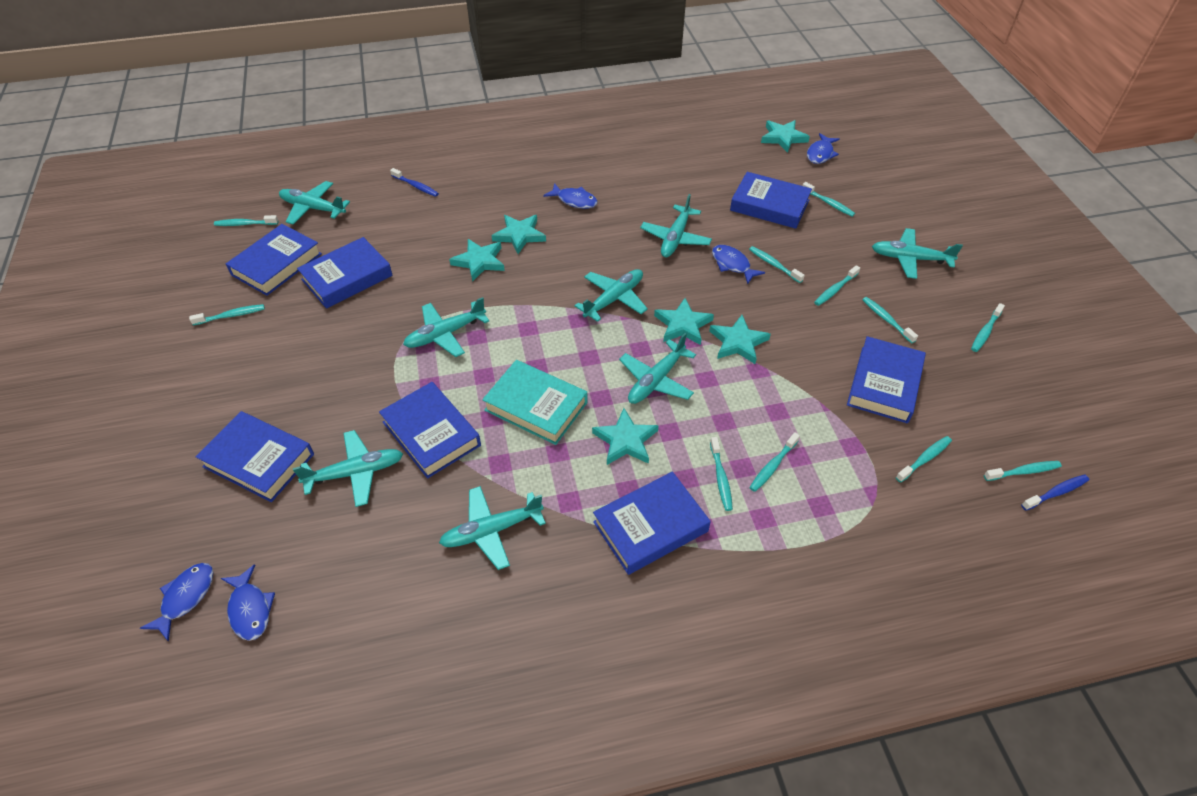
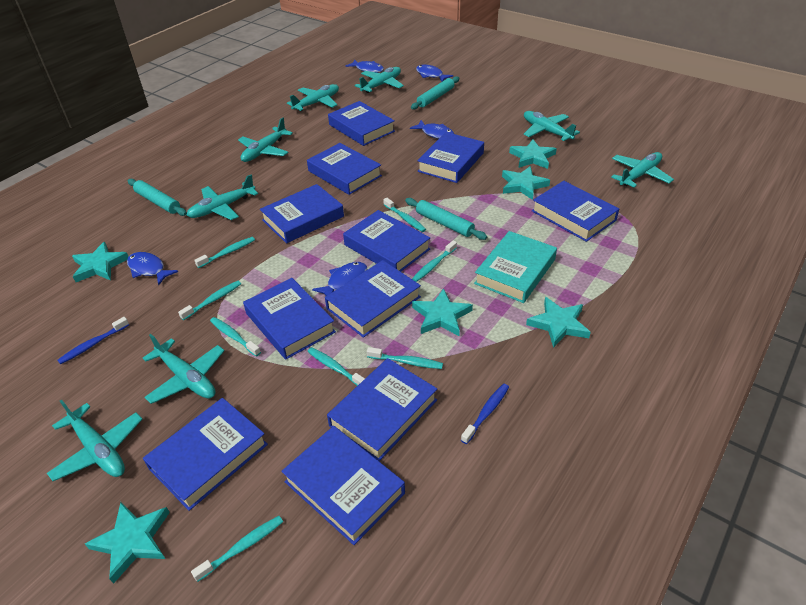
blue book: [196,411,314,502] [226,224,322,296] [297,237,393,309] [379,382,481,478] [593,472,711,575] [730,172,812,229] [847,336,926,423] = 7 -> [143,398,268,511] [243,278,336,360] [260,184,344,243] [281,426,405,545] [307,143,382,195] [325,260,421,338] [327,358,437,461] [328,101,395,146] [343,210,430,272] [417,132,484,183] [532,181,619,242] = 11
turquoise rolling pin: none = 0 -> [128,179,187,216] [405,198,487,240] [411,76,459,110] = 3
turquoise toothbrush: [189,304,265,325] [214,215,278,226] [710,437,733,511] [749,246,805,283] [749,432,800,492] [802,182,855,217] [814,265,860,306] [862,297,918,343] [896,436,952,483] [971,303,1005,352] [984,461,1062,481] = 11 -> [178,281,241,320] [191,516,283,582] [194,237,255,268] [210,317,261,357] [308,347,365,386] [367,347,443,369] [383,198,426,232] [412,241,457,282] = 8

